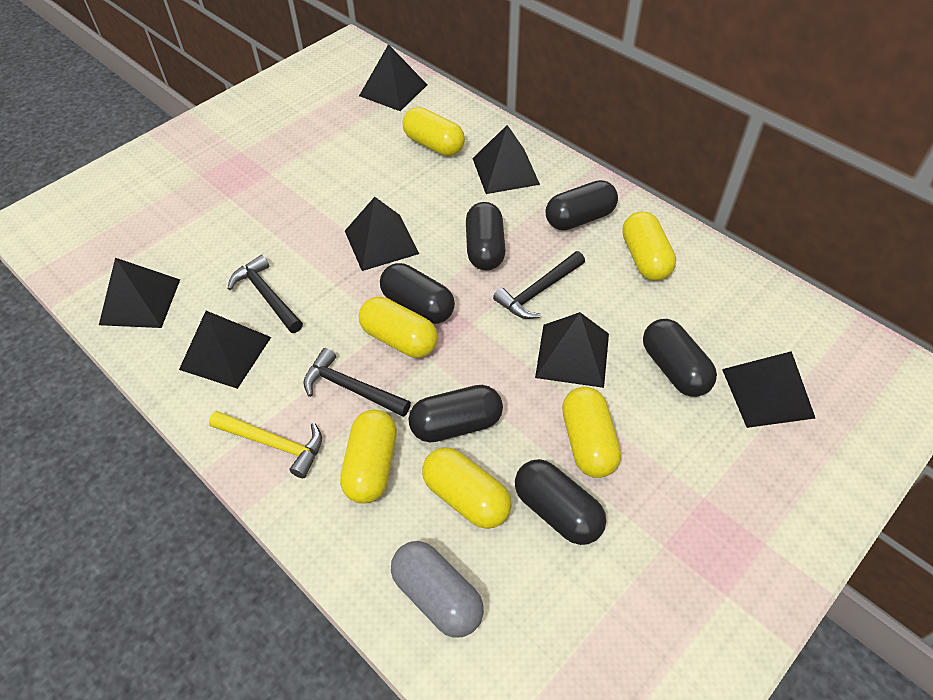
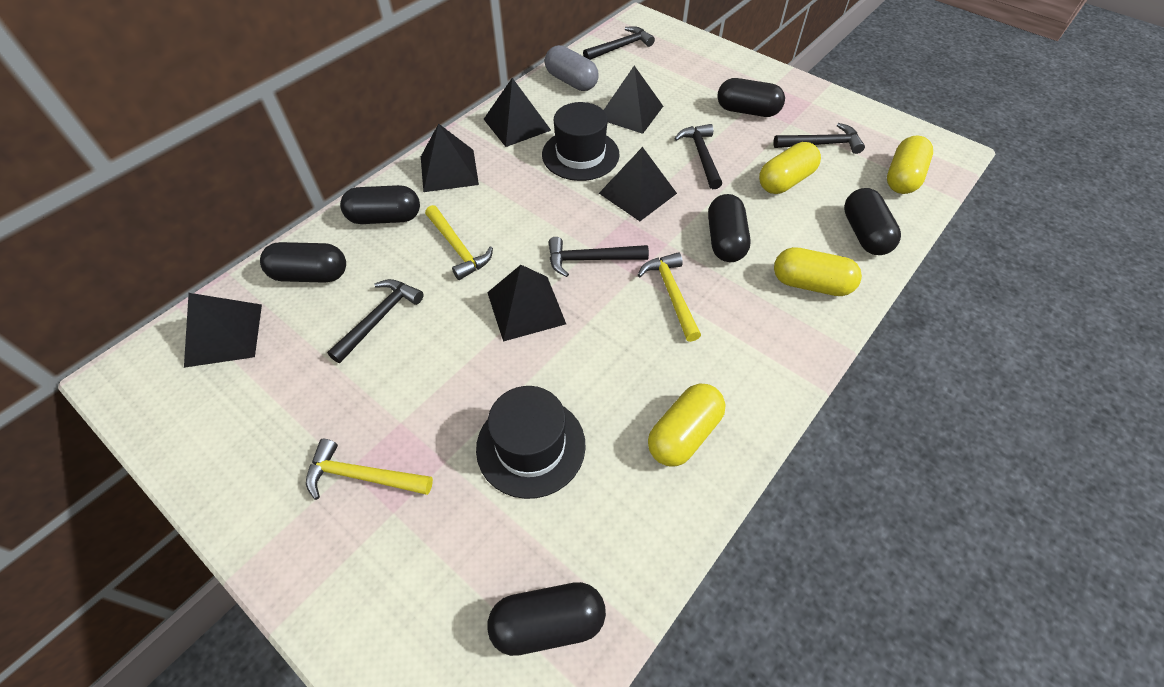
black hammer: [228,255,303,333] [303,348,411,417] [493,251,585,319] = 3 -> [327,279,424,363] [549,237,649,277] [583,26,655,60] [674,124,722,189] [773,123,865,154] = 5
black hat: none = 0 -> [476,386,586,499] [542,102,619,181] = 2
black pyramid: [99,258,180,328] [179,311,271,389] [345,197,419,271] [359,44,427,111] [472,125,540,194] [535,312,609,388] [722,351,815,428] = 7 -> [184,293,262,368] [421,124,479,192] [484,78,551,147] [487,265,566,342] [599,147,677,221] [604,66,663,134] = 6
yellow capsule: [340,410,397,504] [359,297,438,358] [403,107,465,156] [422,447,512,529] [562,387,621,478] [622,211,676,281] = 6 -> [648,384,726,466] [759,142,821,194] [774,247,862,296] [887,135,933,194] = 4
yellow hammer: [209,411,322,478] = 1 -> [306,439,433,500] [425,205,493,280] [638,252,701,342] = 3

